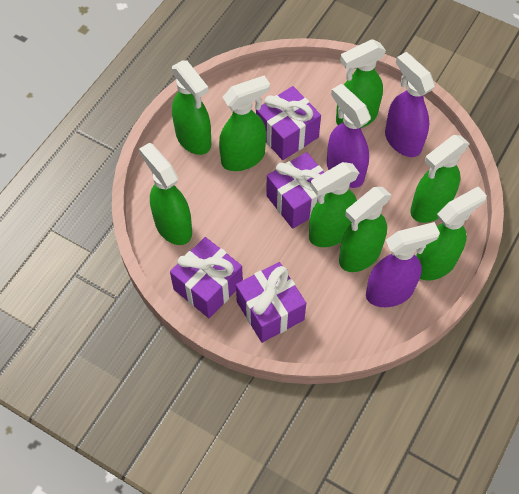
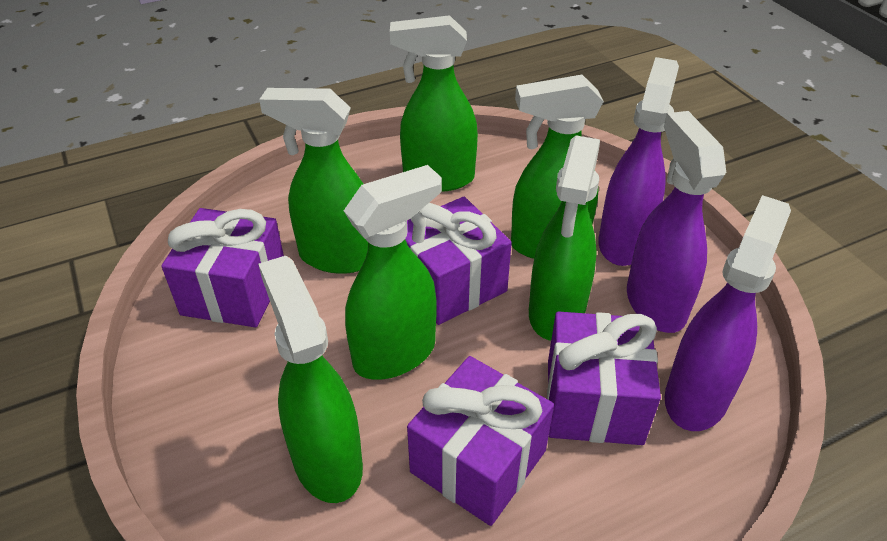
green spray bottle: [139,143,192,245] [172,60,211,155] [219,75,270,171] [309,162,359,247] [336,39,386,128] [339,187,391,272] [410,135,470,223] [416,186,487,280] = 8 -> [258,256,363,503] [259,88,368,274] [344,165,442,380] [390,15,478,192] [511,75,604,259] [529,136,600,341] = 6

